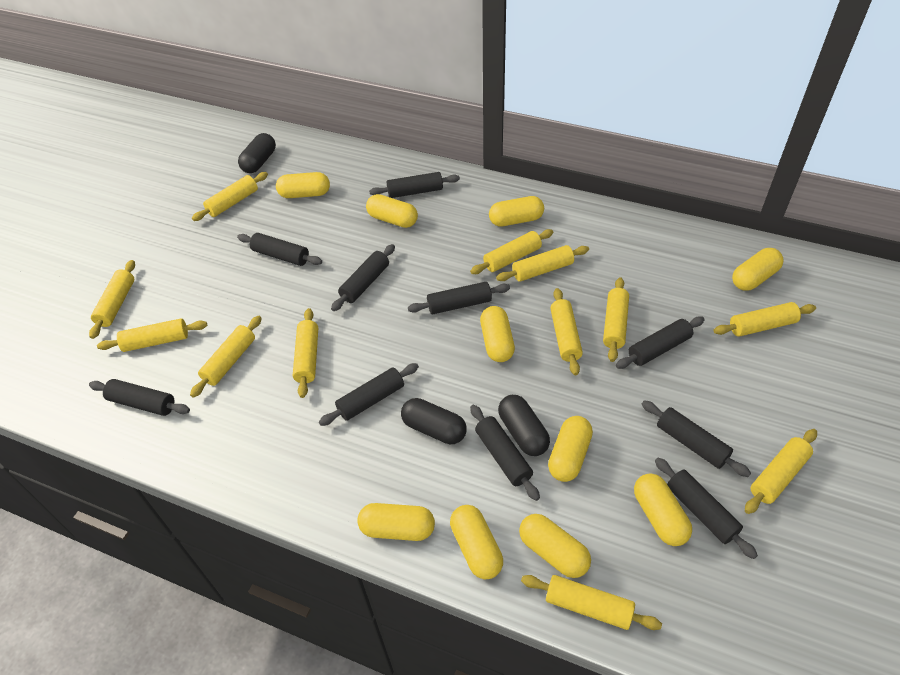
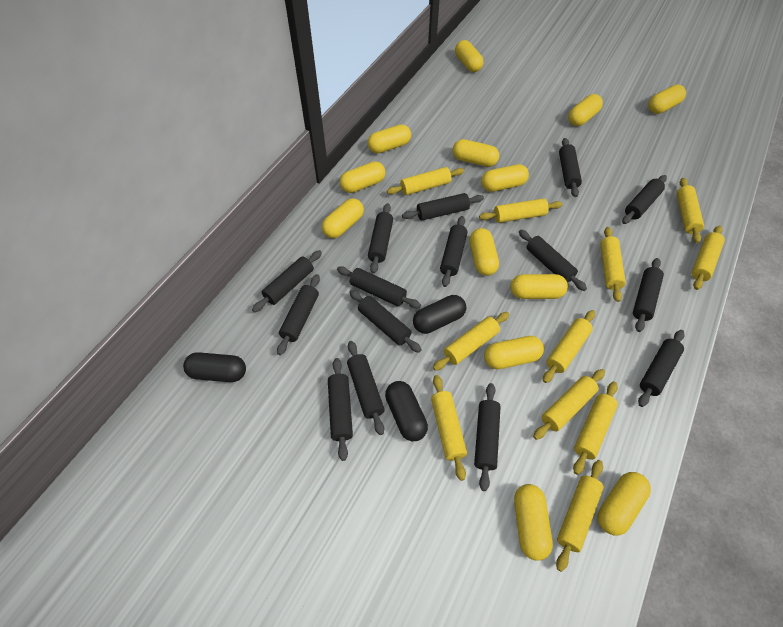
black rolling pin: [89,379,190,416] [237,233,322,266] [319,363,419,426] [331,244,395,311] [369,172,460,198] [408,282,510,314] [470,405,540,501] [616,316,705,369] [642,400,751,477] [655,457,758,559] = 10 -> [252,250,322,312] [277,274,320,355] [328,358,353,461] [337,266,421,308] [347,341,385,435] [349,290,422,353] [368,203,393,273] [402,193,484,220] [440,216,468,287] [474,383,501,491] [519,230,587,291] [559,138,582,197] [622,175,667,224] [633,258,664,332] [638,330,685,407] = 15
yellow capsule: [276,172,330,198] [357,503,435,541] [366,194,418,228] [450,505,503,579] [480,306,515,362] [489,196,544,227] [519,514,591,578] [548,416,593,482] [634,473,692,546] [732,248,784,291] = 10 -> [322,198,364,238] [340,161,386,193] [368,124,411,153] [452,139,499,167] [455,40,483,72] [470,228,499,276] [481,164,529,192] [484,336,544,369] [510,274,568,299] [514,484,553,561] [568,94,603,126] [598,472,651,536] [648,85,686,114] = 13
yellow rolling pin: [89,260,135,339] [97,319,207,352] [190,316,262,398] [192,172,268,221] [293,308,318,398] [470,229,553,274] [496,245,589,282] [521,575,662,630] [550,288,583,375] [603,277,629,362] [714,302,816,337] [745,429,817,514] = 12 -> [387,167,464,195] [431,375,467,481] [433,312,509,371] [479,198,563,223] [533,369,605,440] [543,310,595,383] [556,460,604,572] [573,381,618,475] [600,227,626,302] [677,178,704,244] [692,225,725,290] = 11

